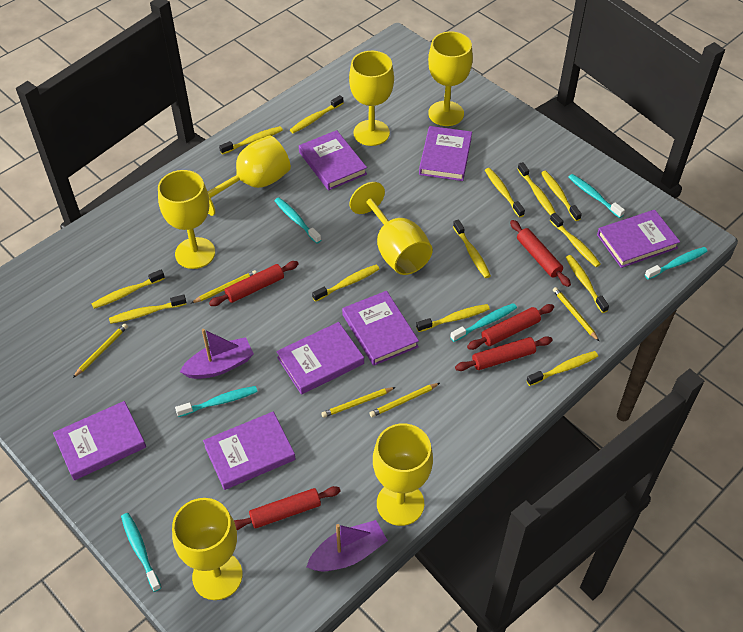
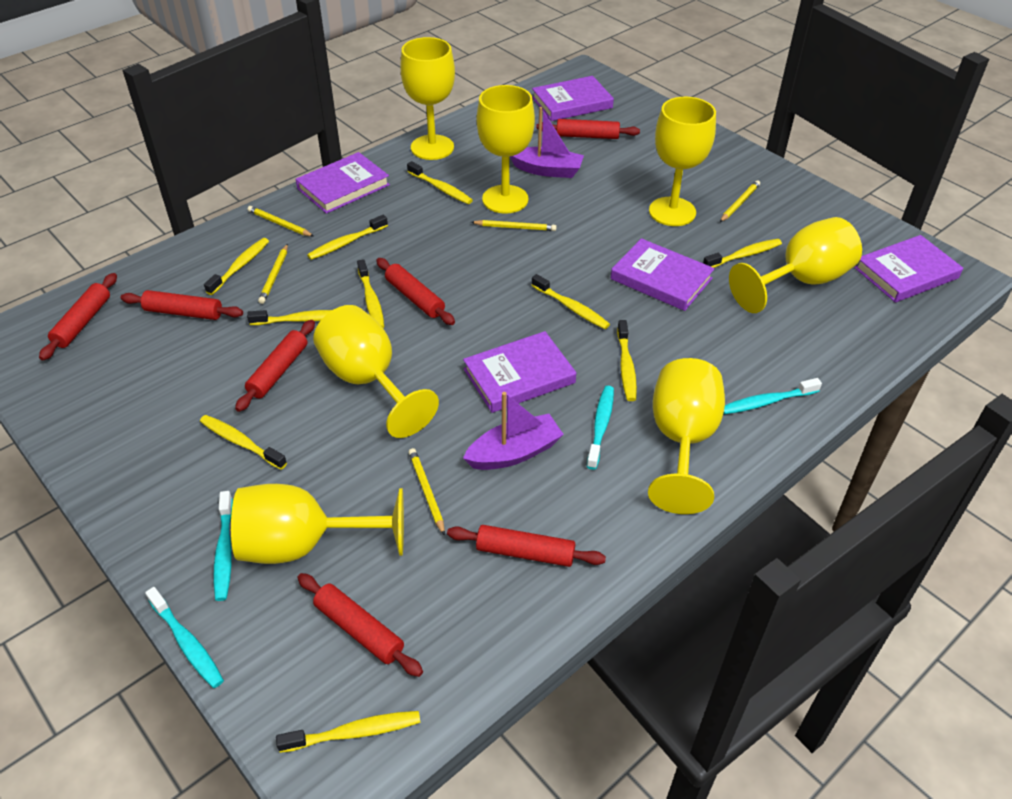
purple book: [53,401,146,480] [203,412,296,490] [276,322,364,395] [299,130,367,190] [342,291,419,366] [419,126,472,181] [597,210,680,268] = 7 -> [295,152,390,214] [463,331,576,413] [532,76,614,121] [611,238,715,311] [854,235,963,303] = 5
red rolling pin: [209,261,298,306] [234,486,340,530] [455,336,553,371] [467,304,554,350] [510,220,571,287] = 5 -> [39,273,117,361] [120,290,243,320] [235,320,315,412] [297,573,423,677] [376,258,455,325] [447,525,606,567] [536,119,640,139] = 7
turquoise toothbrush: [121,513,161,592] [175,386,258,417] [275,197,321,244] [450,303,517,342] [568,174,625,218] [645,247,708,279] = 6 -> [145,587,224,688] [214,491,233,601] [587,386,614,470] [723,378,822,414] = 4
yellow toothbrush: [92,269,165,309] [109,294,186,324] [219,126,283,155] [290,95,343,133] [312,265,379,302] [416,304,490,332] [453,219,491,278] [485,168,525,218] [518,162,556,215] [526,351,598,386] [541,171,582,221] [550,213,601,267] [566,255,609,313] = 13 -> [200,415,287,470] [204,238,269,295] [247,310,332,325] [276,711,420,753] [307,215,388,260] [357,259,384,328] [407,161,473,204] [531,274,610,329] [617,320,637,401] [703,239,782,268] = 10

